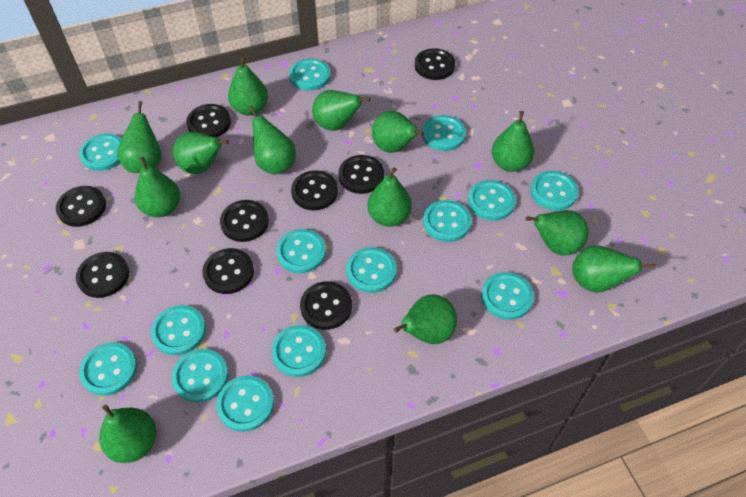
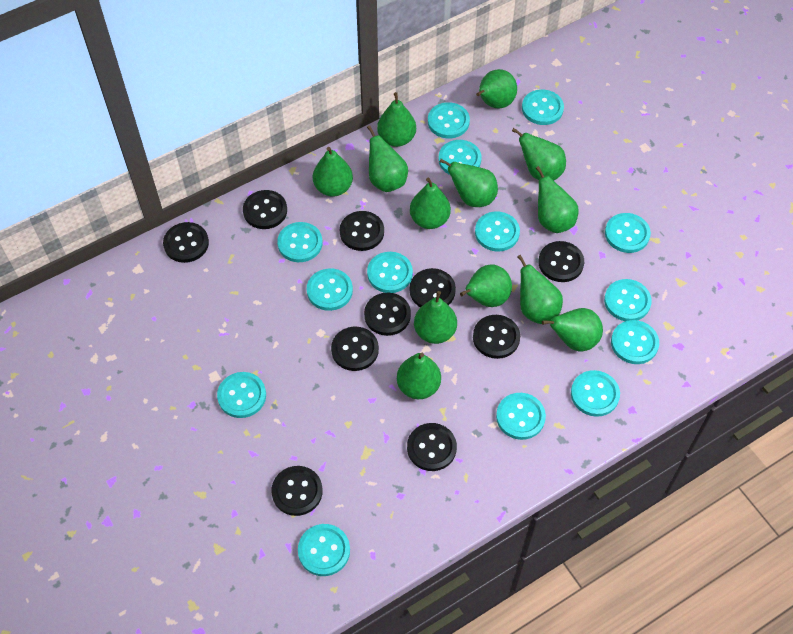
black button: [56,186,106,227] [76,252,129,298] [186,104,231,137] [202,248,254,294] [220,200,269,242] [291,170,338,211] [300,281,352,330] [338,155,384,194] [415,48,455,80] = 9 -> [163,222,209,263] [243,190,287,229] [272,466,323,516] [331,327,379,371] [340,211,384,251] [364,293,411,336] [407,423,457,471] [410,268,456,307] [473,315,520,359] [538,241,584,282] = 10

